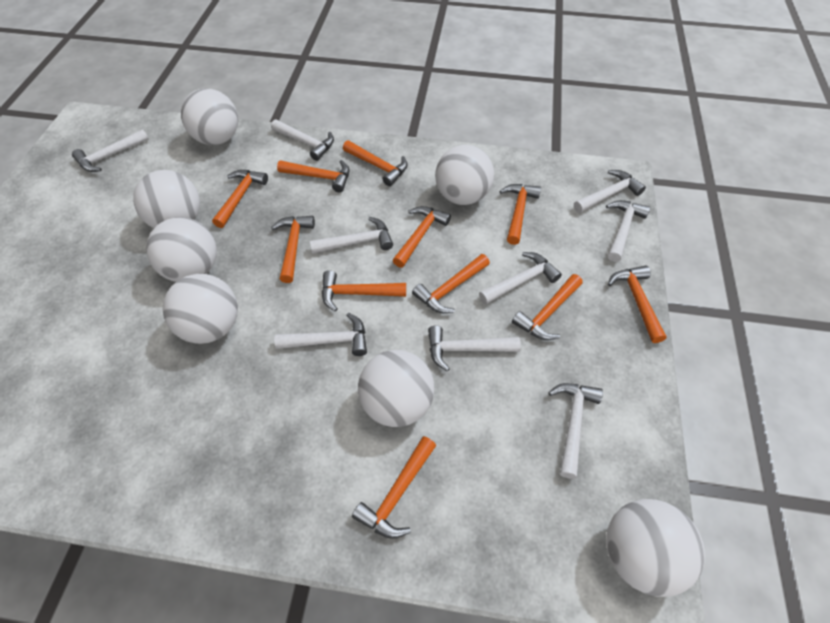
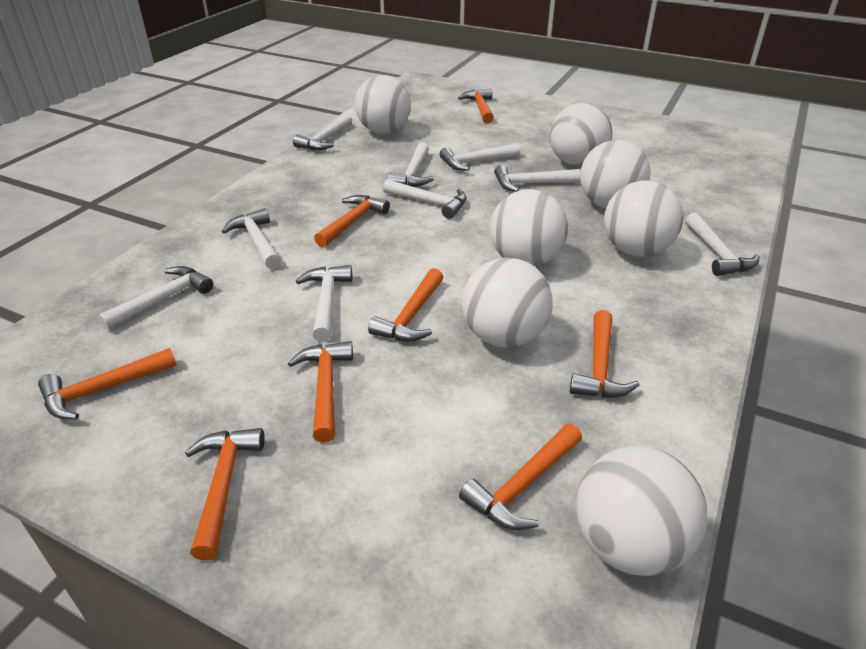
orange hammer: [212,170,268,228] [271,216,315,283] [277,160,350,192] [322,270,406,312] [343,140,408,186] [352,436,436,539] [393,206,451,268] [412,254,490,313] [500,184,541,245] [512,274,583,340] [608,265,667,343] = 11 -> [38,348,177,419] [185,428,264,560] [288,341,353,443] [314,195,390,247] [368,268,444,342] [458,88,494,124] [459,424,582,530] [570,310,640,398] = 8

